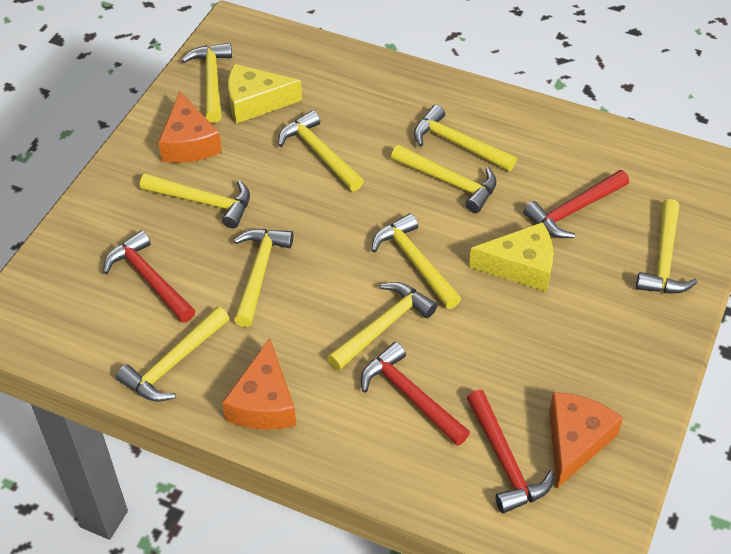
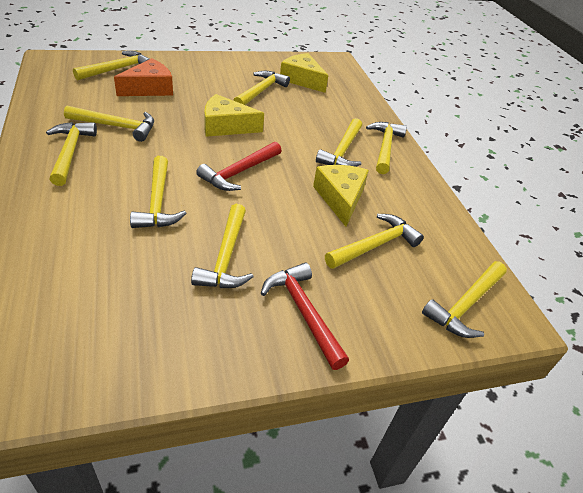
orange cheese: [158,91,222,163] [222,338,296,430] [549,392,623,488] = 3 -> [114,58,173,96] = 1
red hammer: [103,230,195,323] [361,342,470,446] [466,390,555,514] [523,170,629,238] = 4 -> [196,142,281,191] [261,262,349,370] = 2
yellow cheese: [228,64,302,124] [469,222,553,292] = 2 -> [204,94,264,137] [280,53,328,93] [313,165,369,227] = 3

